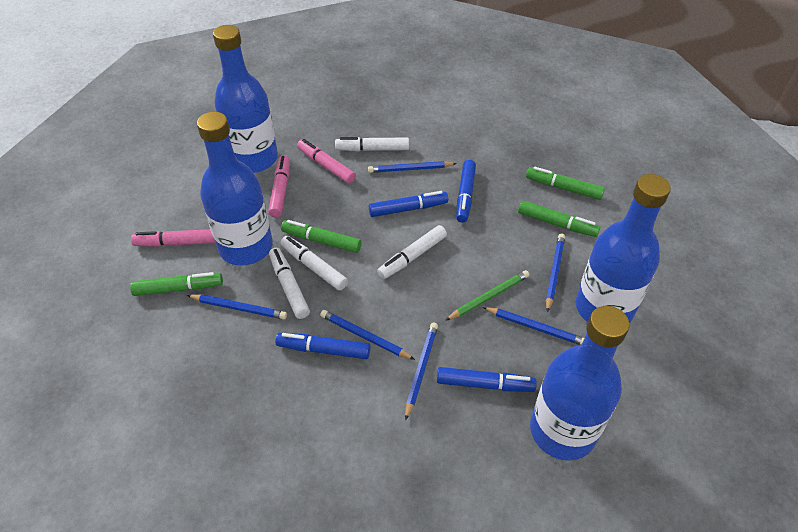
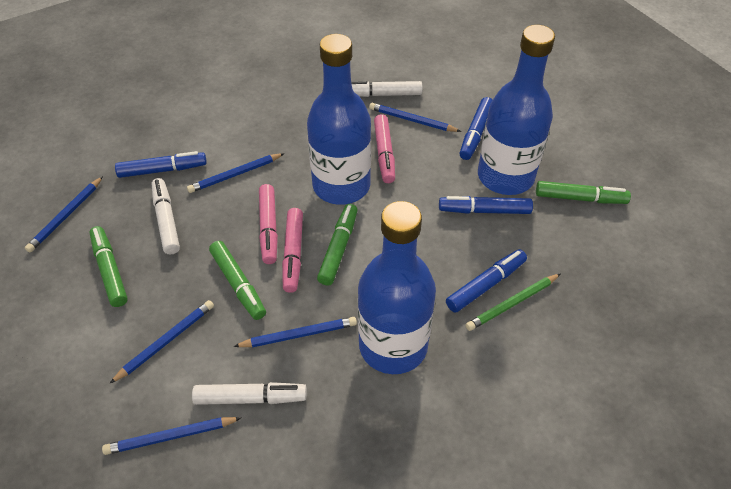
blue bottle: [197,112,273,266] [213,25,278,173] [530,306,629,461] [576,174,671,323] = 4 -> [307,34,371,205] [358,201,436,374] [478,25,555,195] = 3
white marker: [269,248,310,319] [280,236,348,291] [335,137,409,152] [377,225,447,279] = 4 -> [152,178,180,255] [192,382,307,405] [351,81,423,97] = 3

